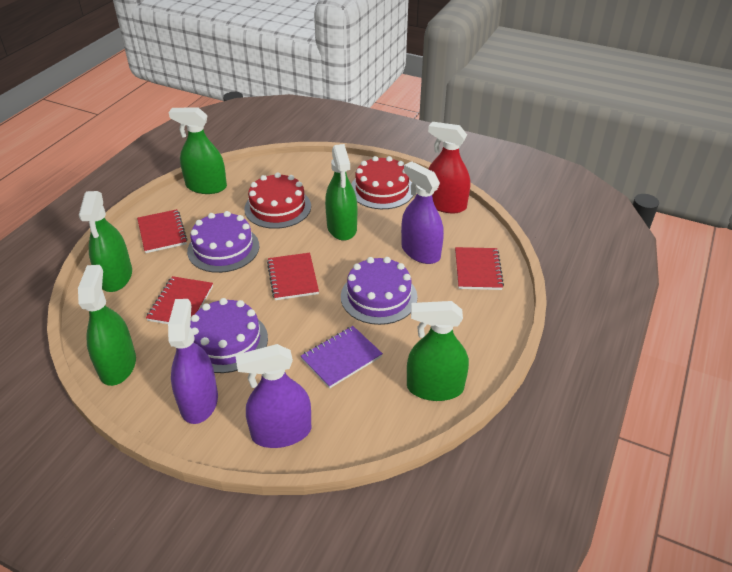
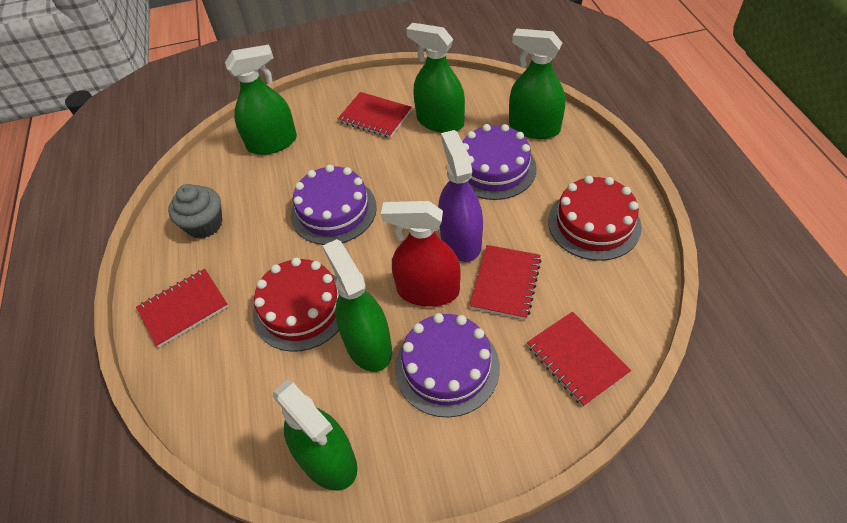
grey cupcake: none = 0 -> [168,184,222,239] = 1
purple notebook: [301,326,383,388] = 1 -> none = 0
purple spray bottle: [168,299,218,424] [235,344,311,448] [401,161,444,264] = 3 -> [438,130,483,262] = 1

